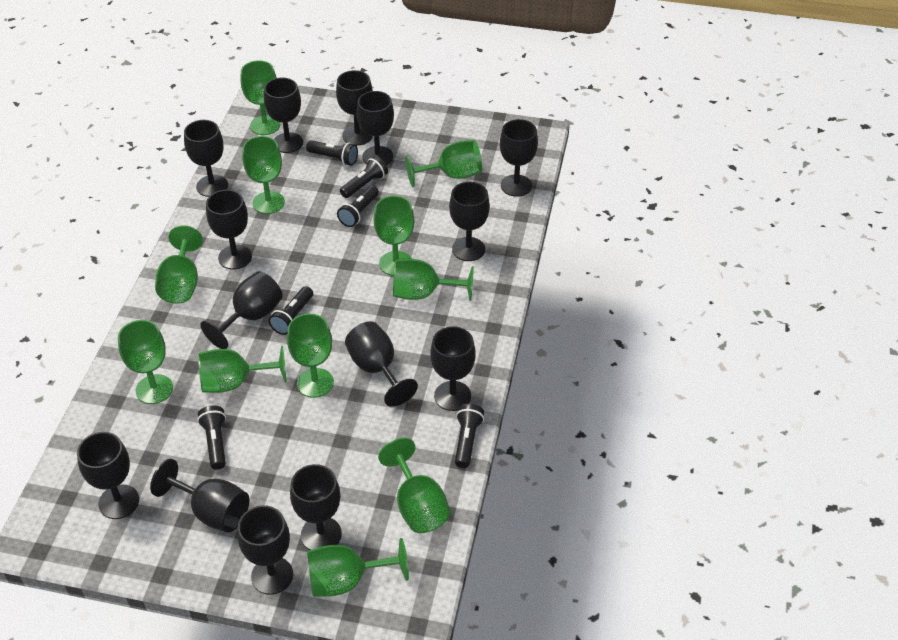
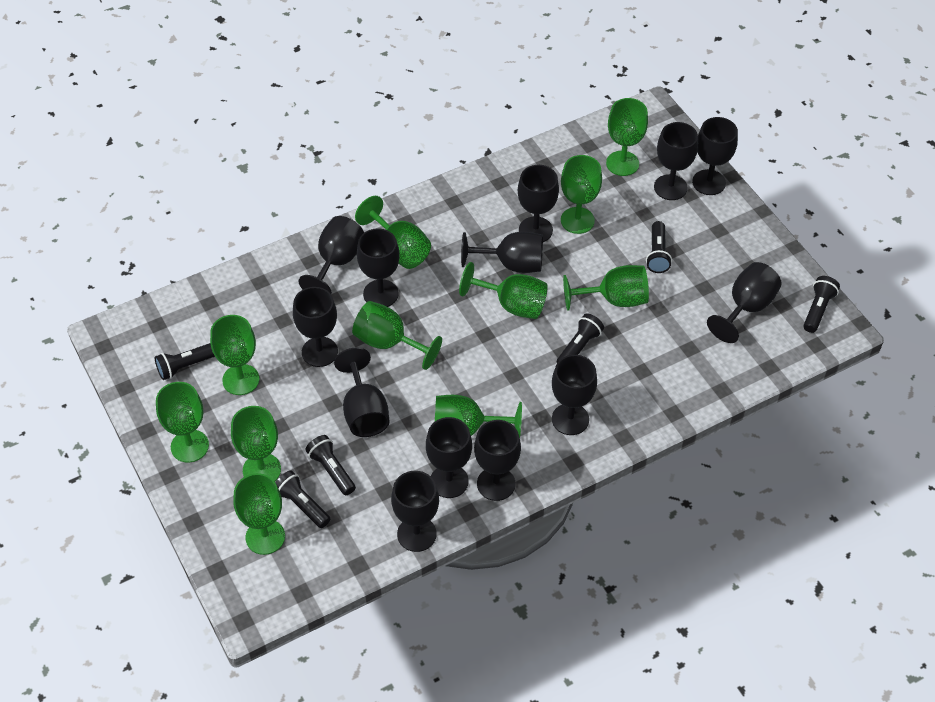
black goblet: [77,432,139,519] [150,459,249,532] [184,120,228,197] [200,271,283,349] [206,190,252,269] [238,505,293,595] [264,78,303,153] [290,464,342,550] [336,70,373,146] [345,321,418,407] [357,91,394,165] [430,326,475,411] [449,182,490,261] [500,119,538,197] = 14 -> [293,287,338,367] [298,216,364,294] [334,347,390,437] [357,228,400,307] [391,471,439,552] [426,417,472,498] [461,232,543,273] [474,420,521,501] [518,165,559,242] [552,355,597,435] [654,122,698,200] [692,117,738,195] [707,262,782,343] = 13

